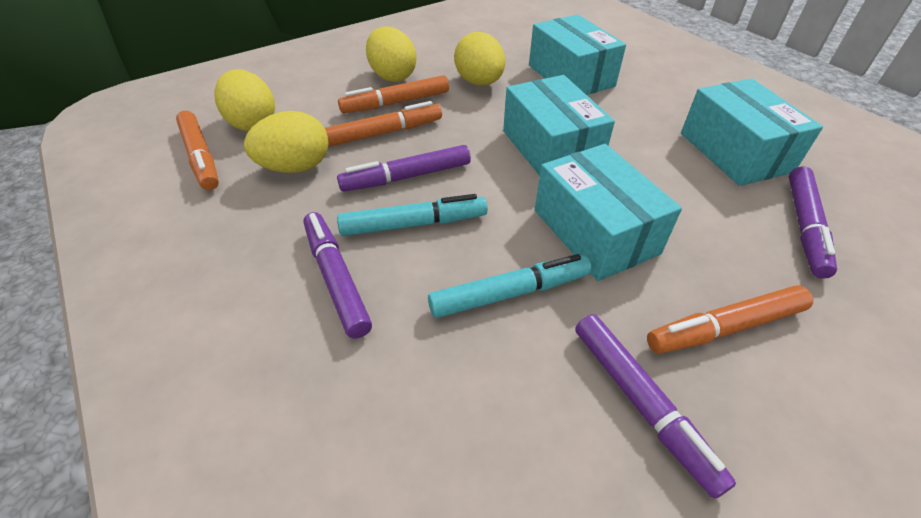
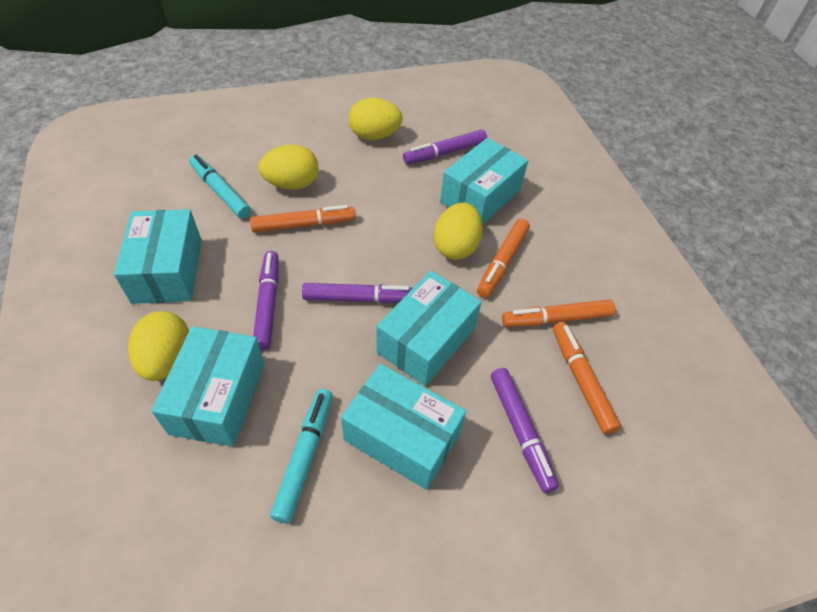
turquoise box: [503,75,615,176] [529,14,626,95] [535,144,682,281] [681,78,823,186] = 4 -> [114,209,202,304] [151,326,265,447] [341,364,466,490] [376,271,482,386] [440,138,528,225] = 5

